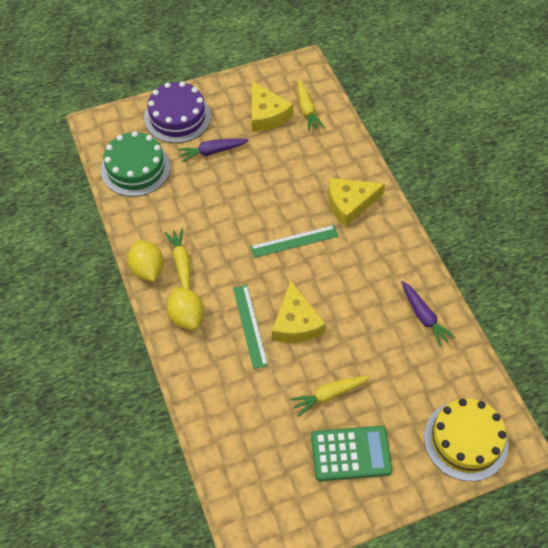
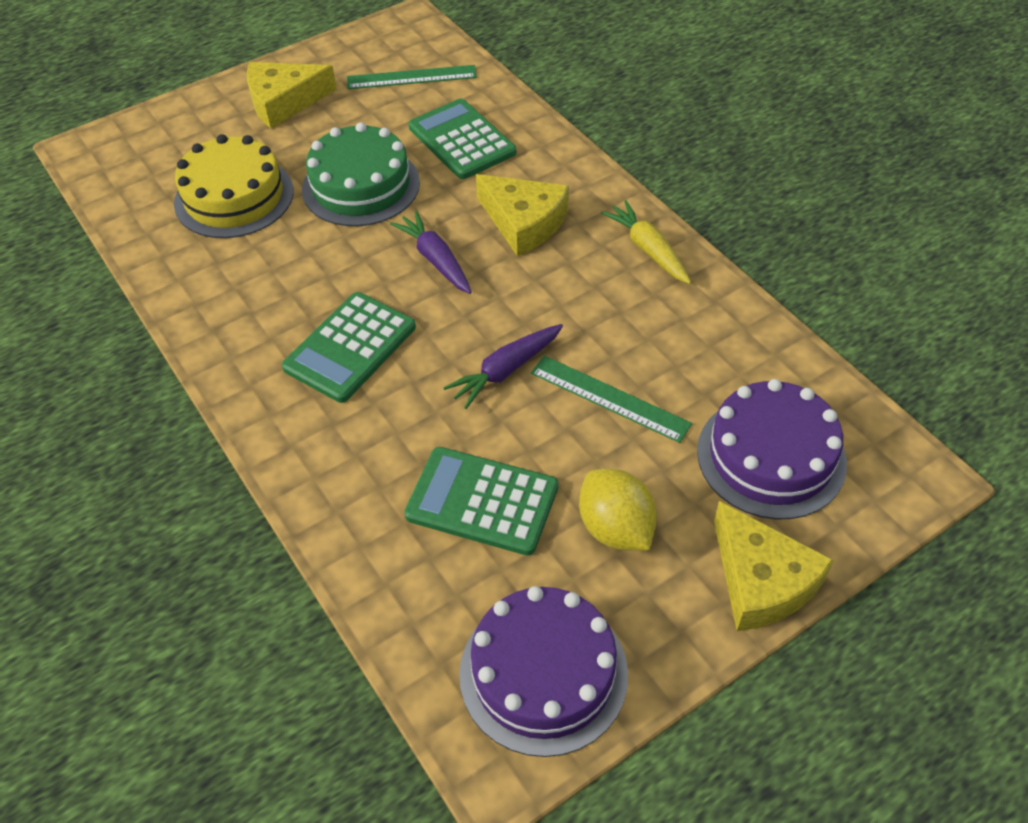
green calculator: [311,426,392,481] = 1 -> [282,292,416,403] [404,447,558,555] [408,99,516,179] = 3
purple cake: [144,81,211,143] = 1 -> [459,586,628,757] [697,379,847,519] = 2
yellow carrot: [164,228,190,289] [290,375,370,417] [297,79,325,131] = 3 -> [601,200,691,284] = 1
yellow lemon: [127,240,164,281] [167,287,204,330] = 2 -> [579,469,657,551] = 1

